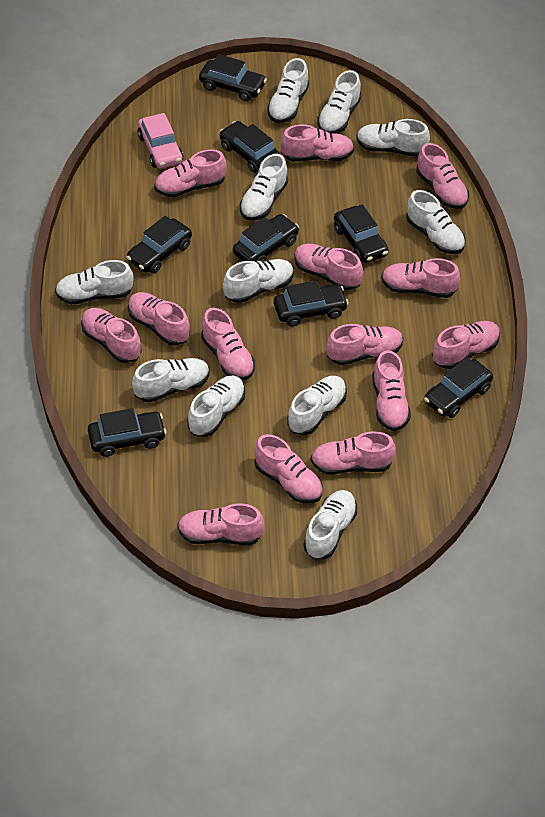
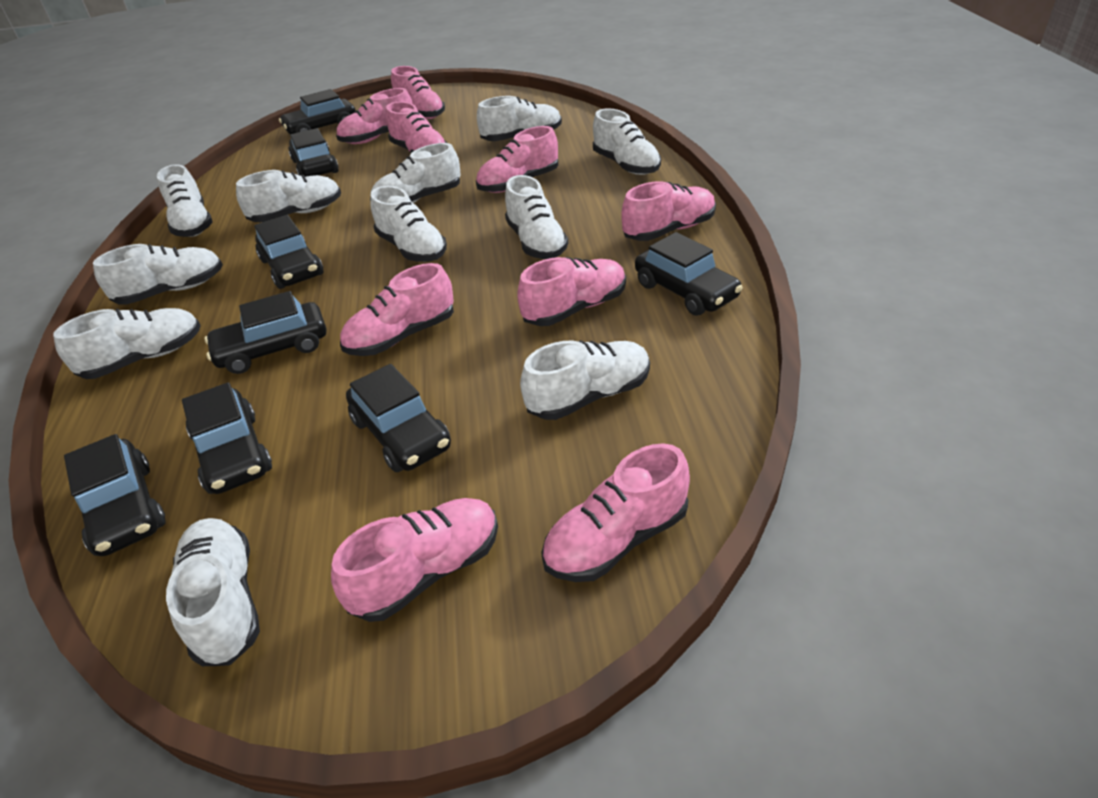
pink car: [137,113,183,168] = 1 -> none = 0
pink shoe: [81,308,142,363] [128,292,190,346] [154,150,227,197] [178,503,264,545] [201,308,255,380] [254,434,323,503] [281,125,354,162] [294,244,363,290] [310,431,396,475] [327,324,403,365] [372,350,411,431] [381,258,460,298] [416,143,469,209] [432,321,500,369] = 14 -> [331,498,498,622] [336,88,413,144] [340,263,454,356] [386,101,447,153] [391,66,445,119] [476,126,558,193] [517,257,626,326] [541,443,690,582] [621,181,716,241] = 9

